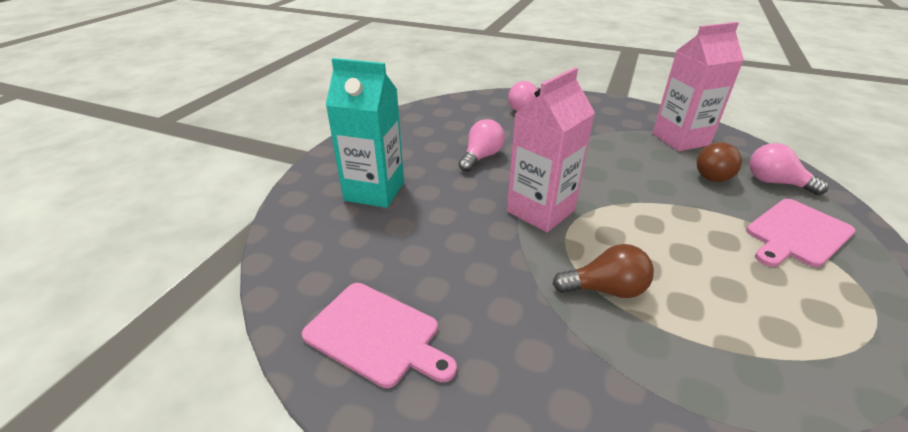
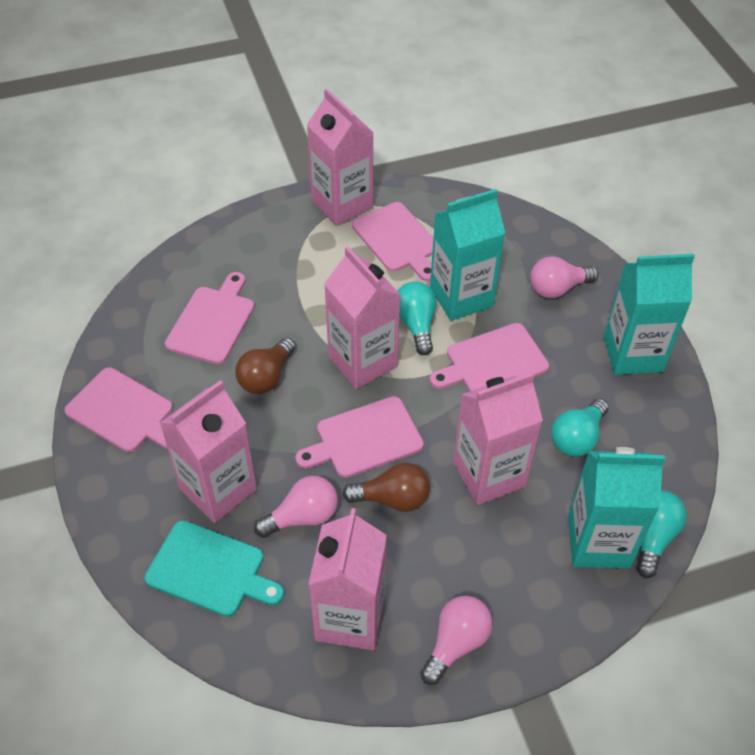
pink carton: [507,68,595,232] [652,22,744,151] = 2 -> [160,380,257,523] [307,89,374,226] [308,508,387,651] [324,246,401,389] [453,372,543,505] = 5
pink cutting board: [302,283,457,388] [746,199,856,267] = 2 -> [65,368,173,452] [165,272,254,364] [295,396,424,478] [352,202,433,281] [430,323,549,392] = 5
turquoise carton: [326,58,404,208] = 1 -> [430,189,505,321] [568,447,666,569] [604,254,695,375] = 3
turquoise cutting board: none = 0 -> [145,520,284,617] = 1
turquoise light bulb: none = 0 -> [398,282,436,355] [551,398,609,457] [637,490,687,578] = 3

